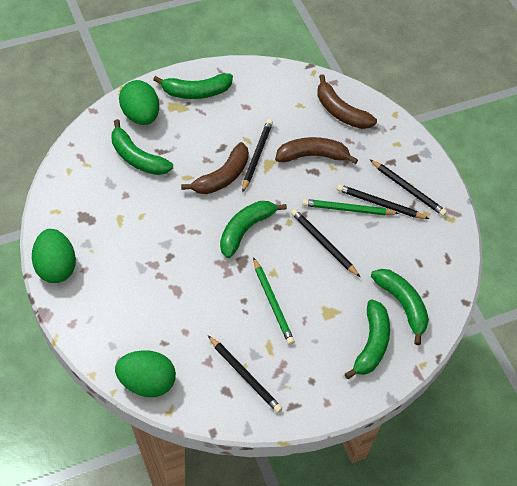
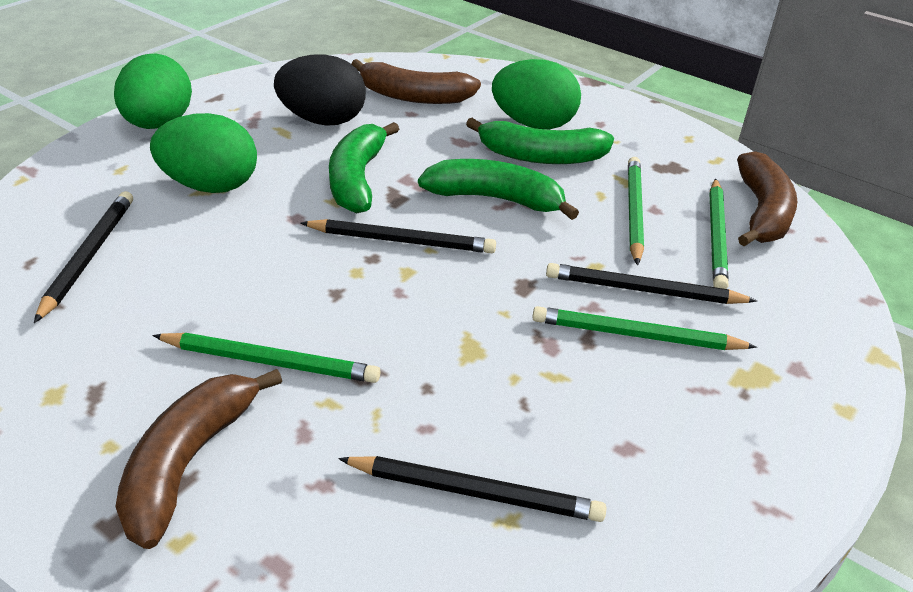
black egg: none = 0 -> [274,55,366,126] = 1
black pencil: [208,335,282,413] [242,119,273,193] [291,209,360,277] [337,184,429,219] [370,160,447,216] = 5 -> [34,191,133,323] [301,219,496,253] [338,456,607,522] [546,263,757,304] = 4
green banana: [112,119,173,175] [153,73,233,99] [220,201,287,258] [345,299,390,379] [371,269,429,345] = 5 -> [329,122,399,213] [418,159,579,220] [466,118,614,164] = 3
green pencil: [253,257,295,345] [302,199,399,215] = 2 -> [152,333,380,383] [532,306,757,350] [628,157,644,265] [710,178,729,289] = 4

